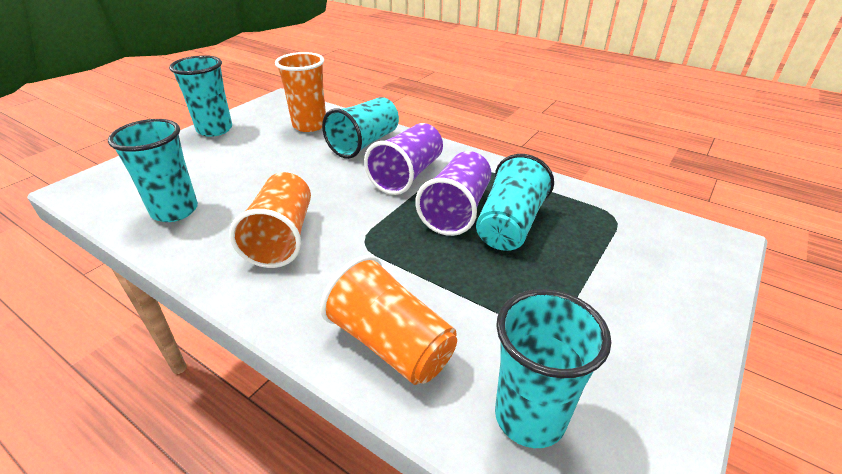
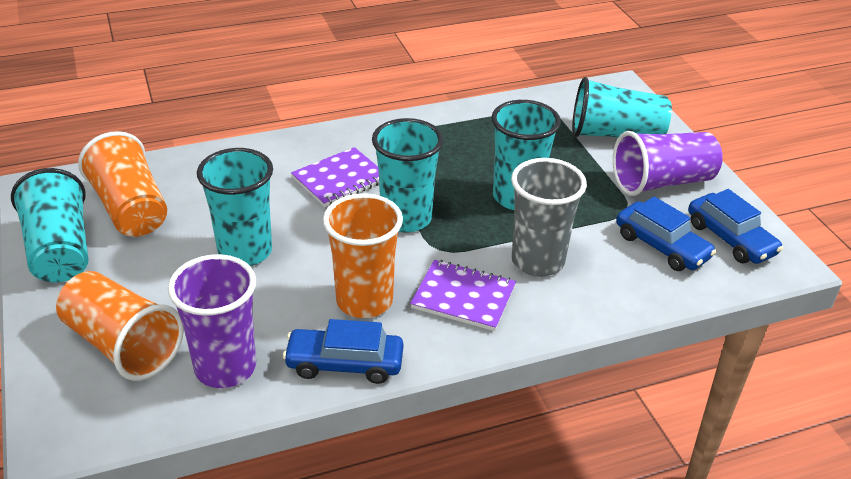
blue car: none = 0 -> [283,319,403,384] [616,196,716,271] [688,189,783,264] = 3
grey cup: none = 0 -> [511,158,587,277] = 1
purple notebook: none = 0 -> [291,147,379,207] [410,260,516,331] = 2

